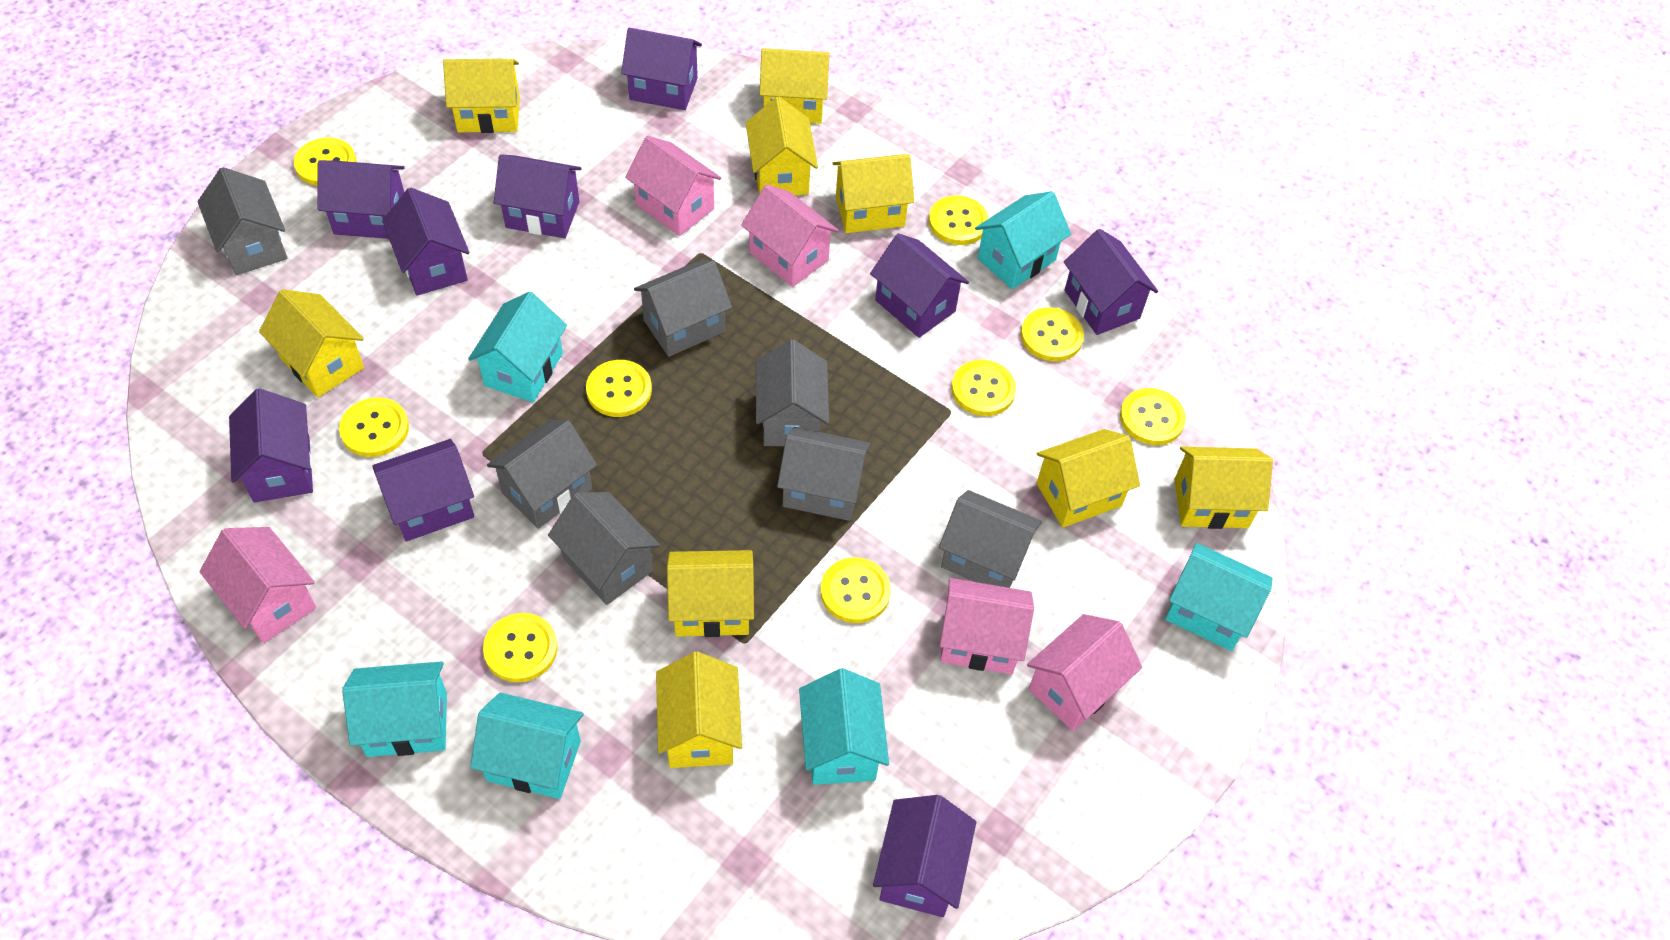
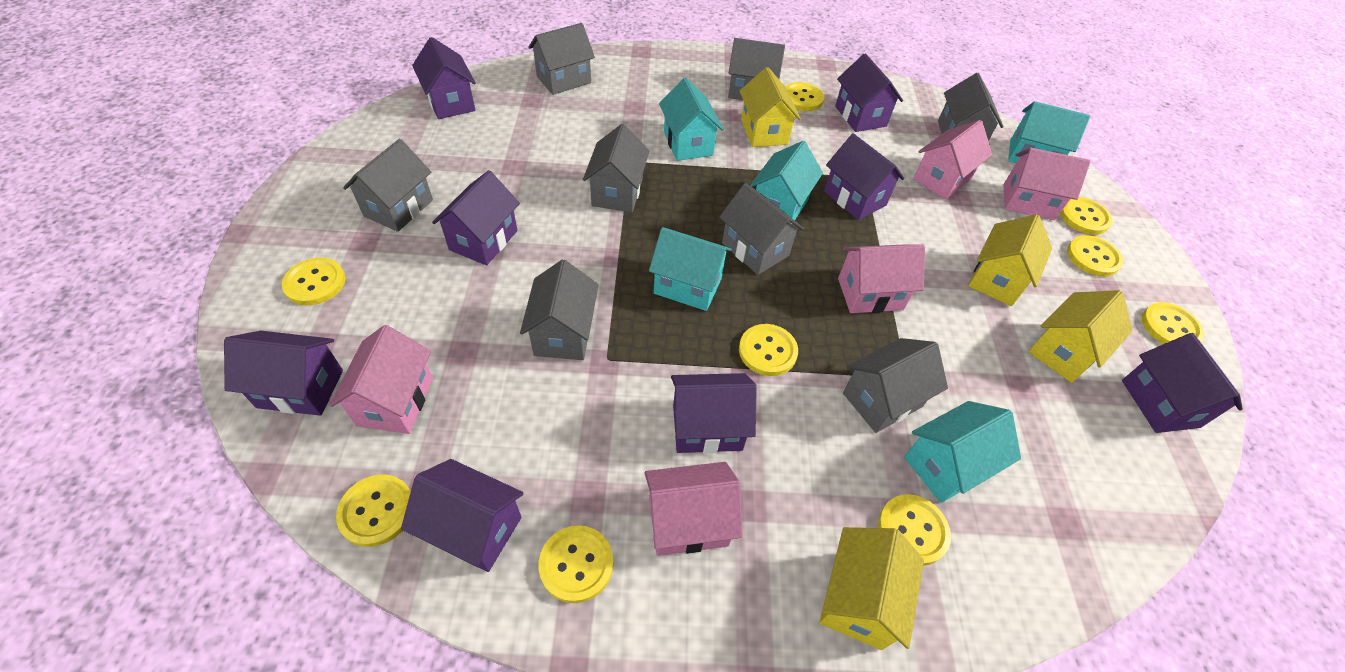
grey house: [197,167,288,275] [487,420,597,529] [548,492,660,605] [634,260,732,357] [756,340,829,446] [777,427,871,521] [939,490,1042,588] = 7 -> [343,139,433,232] [520,259,598,360] [528,23,595,95] [583,124,650,212] [719,183,804,275] [728,38,785,100] [843,338,948,433] [938,73,1004,141] = 8
purple house: [229,388,313,502] [318,160,405,239] [372,439,474,541] [382,188,470,296] [494,154,582,238] [621,28,702,110] [870,233,969,338] [873,795,976,917] [1064,229,1158,335] = 9 -> [224,331,343,416] [401,459,524,572] [412,37,476,119] [432,170,520,265] [671,373,757,453] [824,134,905,220] [835,53,903,132] [1122,333,1243,433] = 8
turquoise house: [342,661,447,757] [468,292,567,402] [470,693,584,799] [799,668,889,785] [975,191,1071,289] [1165,543,1272,651] = 6 -> [649,227,732,311] [659,78,723,161] [750,141,823,220] [904,401,1021,503] [1008,101,1090,163] = 5
yellow house: [259,289,364,398] [443,59,520,133] [656,652,742,768] [667,550,754,637] [746,97,818,195] [759,48,830,124] [833,154,914,233] [1036,429,1140,528] [1174,446,1273,529] = 9 -> [740,67,801,147] [819,527,924,650] [968,214,1052,306] [1028,290,1132,383] = 4

